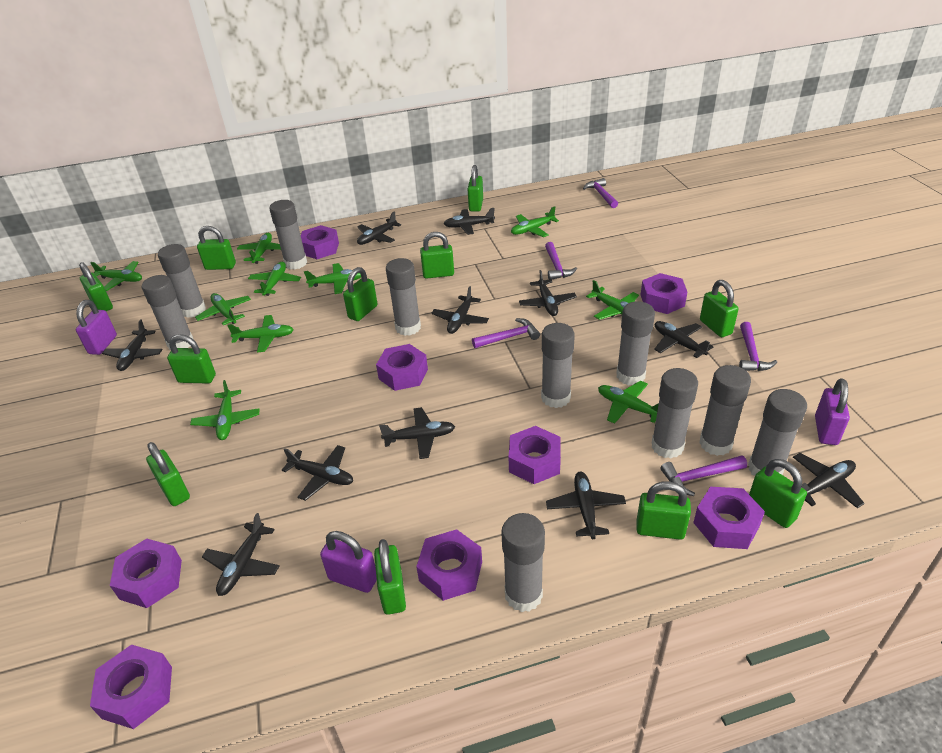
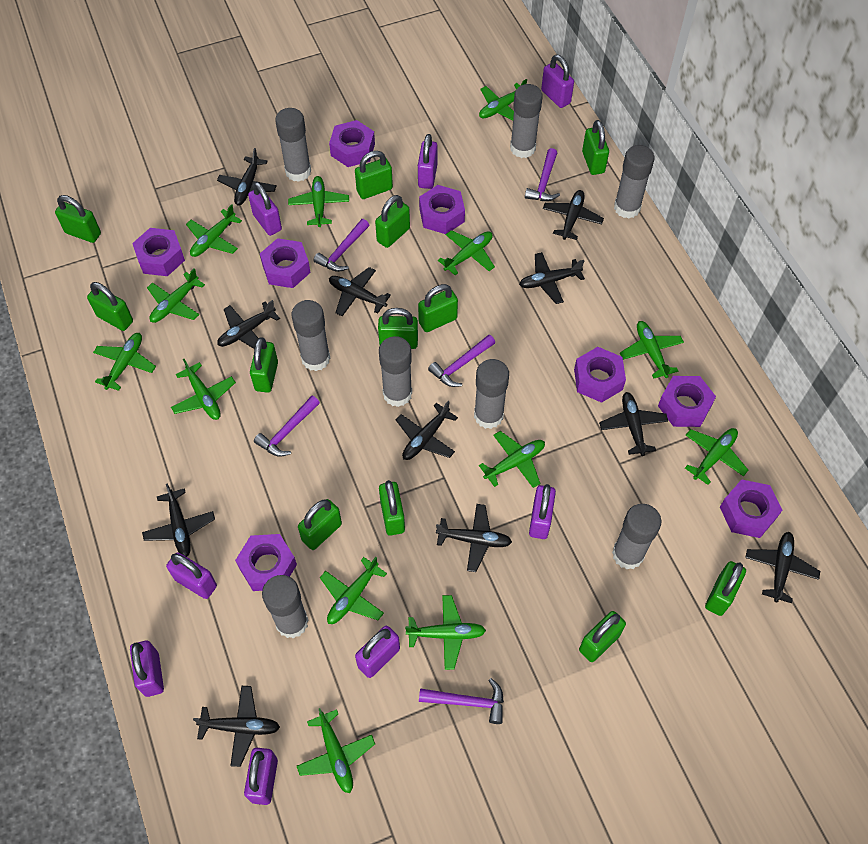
green padlock: [79,262,113,311] [146,442,190,506] [167,334,216,384] [197,226,236,270] [343,267,378,321] [374,539,406,615] [420,232,454,279] [468,165,483,212] [636,481,691,540] [700,280,739,337] [749,459,807,528] = 11 -> [55,195,101,243] [87,282,133,331] [250,337,278,393] [298,499,342,550] [355,151,393,199] [375,195,410,248] [378,308,418,349] [379,480,405,536] [418,284,458,332] [579,611,626,662] [582,120,609,175] [705,561,746,616] = 12
green plane: [90,261,142,291] [190,380,260,440] [195,293,251,325] [227,315,294,352] [237,233,281,264] [248,262,301,296] [304,263,361,294] [511,206,559,237] [586,280,639,320] [598,381,659,424] = 10 -> [93,333,156,391] [147,268,205,323] [171,359,236,420] [186,204,242,257] [288,176,349,227] [297,708,375,793] [320,557,387,624] [405,595,486,670] [438,230,495,275] [479,79,527,121] [479,431,545,488] [620,321,684,379] [685,428,748,485] = 13
grey glue stick: [142,275,194,350] [158,244,206,318] [269,200,307,269] [386,258,421,336] [501,513,545,612] [541,323,575,408] [616,301,655,385] [652,368,698,458] [699,365,751,456] [748,389,807,476] = 10 -> [262,575,309,638] [275,108,311,182] [292,300,330,371] [379,336,412,407] [474,359,509,429] [510,84,543,158] [612,504,661,569] [614,145,655,219] = 8
purple padlock: [76,300,117,355] [320,531,377,593] [815,378,850,445] = 3 -> [130,641,164,697] [166,552,217,599] [244,748,278,805] [248,182,282,236] [355,626,400,678] [418,134,437,189] [529,484,556,539] [541,55,574,108] = 8

